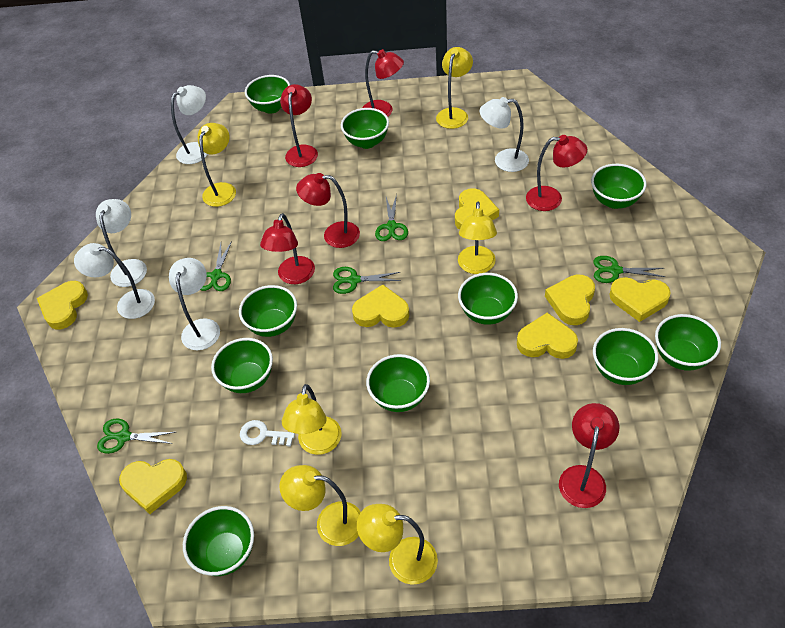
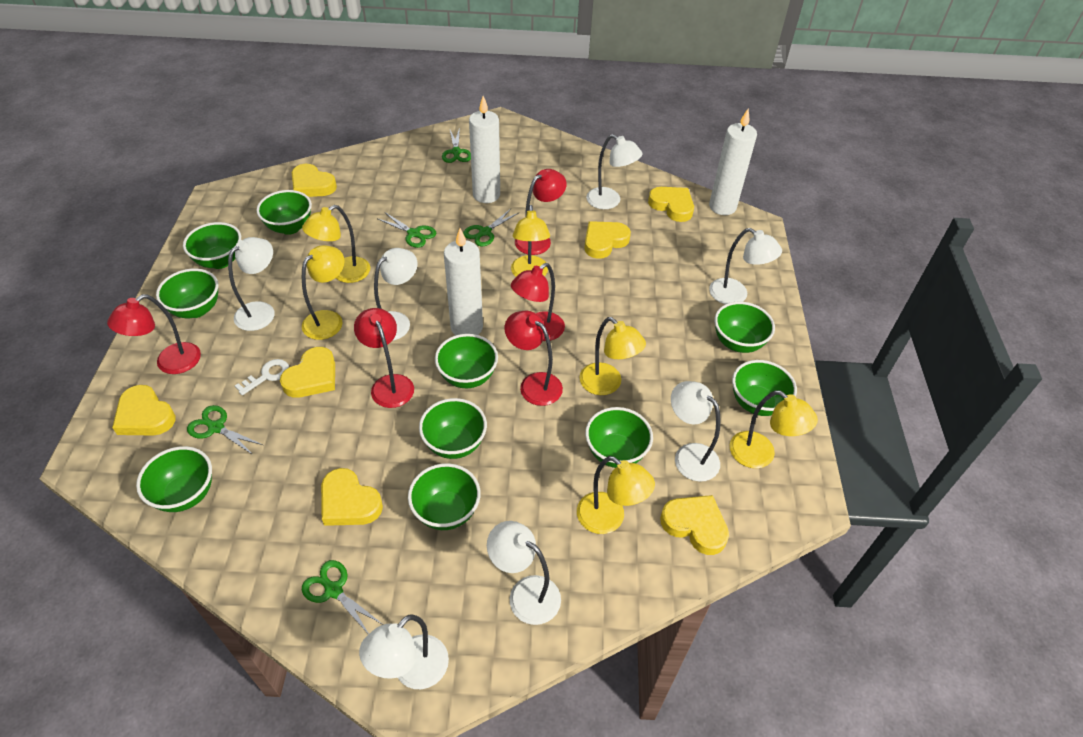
red lamp: [260,213,315,284] [280,84,318,167] [296,173,360,248] [362,49,404,117] [526,135,587,211] [559,403,619,508] = 6 -> [107,294,201,374] [354,308,414,408] [505,310,563,406] [511,263,565,341] [515,169,567,255] = 5
white candle: none = 0 -> [444,228,483,335] [469,96,500,203] [709,109,757,215] = 3
white lamp: [74,243,155,319] [96,199,147,287] [169,258,220,350] [171,85,207,164] [480,97,529,172] = 5 -> [228,237,275,331] [359,615,449,689] [374,248,418,341] [487,521,561,625] [586,134,642,209] [671,381,721,482] [709,228,782,304] = 7

